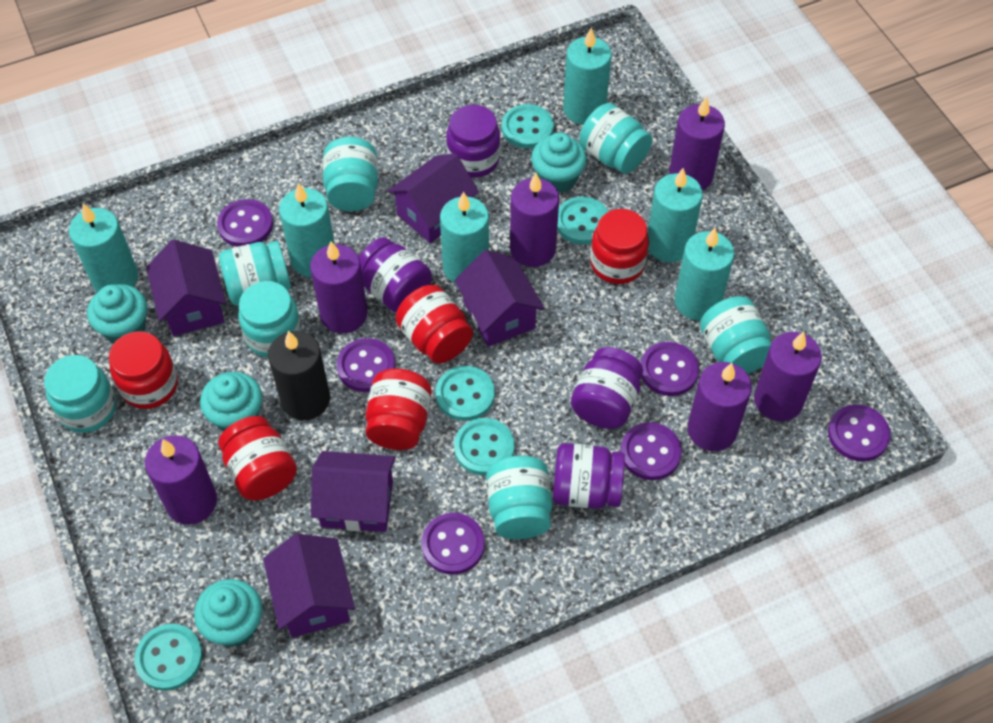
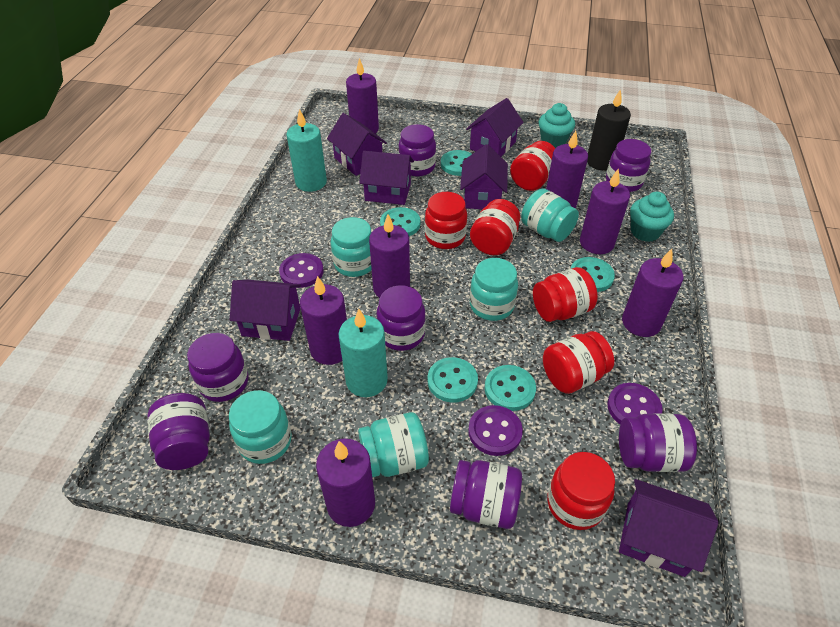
purple button: [217,199,273,247] [337,338,396,392] [421,513,485,575] [620,422,682,480] [641,342,699,396] [828,404,891,462] = 6 -> [279,253,324,288] [468,405,523,456] [607,383,663,425] = 3
purple candle: [145,435,217,525] [310,241,368,334] [510,173,559,267] [669,96,725,191] [687,362,752,451] [754,332,822,421] = 6 -> [300,276,347,365] [316,438,375,527] [346,58,379,134] [369,214,410,298] [546,131,588,208] [580,168,630,254] [622,249,683,337] = 7
purple house: [146,240,226,336] [263,533,355,638] [311,451,396,532] [388,153,479,243] [455,250,544,347] = 5 -> [230,280,301,341] [327,113,387,176] [359,151,414,205] [460,144,508,209] [466,98,524,157] [619,479,719,577] = 6
purple jar: [359,238,432,313] [446,105,500,178] [553,443,625,509] [571,347,643,429] = 4 -> [147,393,210,470] [187,333,248,402] [377,285,426,351] [398,124,436,177] [450,460,522,529] [606,139,651,192] [619,413,697,472] = 7
red jar: [109,331,178,409] [218,416,297,500] [366,369,432,450] [396,285,473,364] [590,209,649,284] = 5 -> [425,192,467,249] [470,199,520,255] [510,141,555,191] [533,267,598,322] [543,331,614,394] [547,452,615,530] = 6
turquoise candle: [69,204,138,292] [279,183,335,277] [440,191,489,284] [563,27,612,125] [647,168,703,262] [674,228,735,320] = 6 -> [286,109,327,192] [339,309,388,397] = 2
turquoise cupcake: [87,284,147,344] [194,579,262,647] [200,372,263,432] [531,132,587,193] = 4 -> [539,103,575,148] [630,192,674,242] = 2
turquoise jar: [44,355,116,433] [219,241,291,306] [238,281,302,358] [323,137,378,211] [486,456,552,539] [579,103,652,174] [700,296,771,374] = 7 -> [229,390,292,464] [331,217,372,277] [358,412,429,477] [470,258,518,321] [521,188,579,242] = 5

